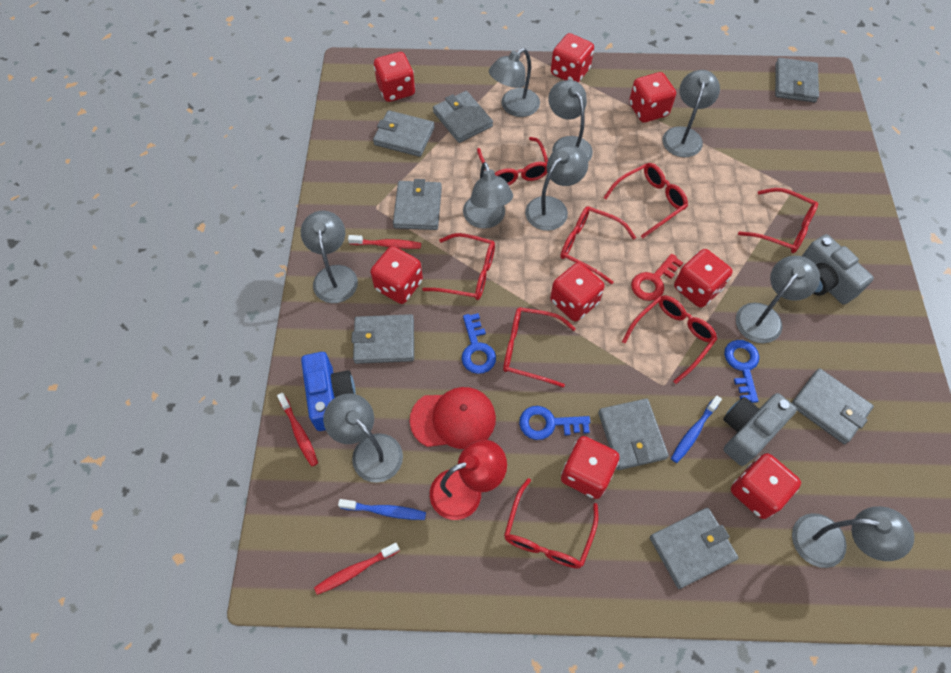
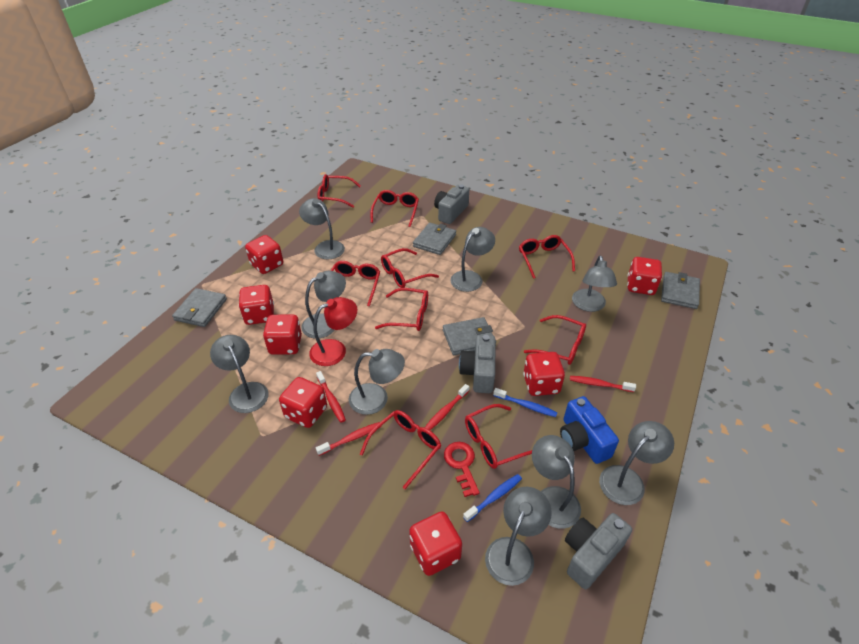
blue key: [462,313,496,374] [519,406,590,440] [724,340,759,403] = 3 -> none = 0
grey camera: [723,393,797,466] [802,234,874,304] = 2 -> [434,185,469,224] [459,335,496,393] [565,513,632,589] = 3
grey wallet: [351,314,414,364] [373,110,435,157] [393,179,442,230] [433,91,493,143] [598,399,669,470] [650,508,739,589] [775,58,819,102] [792,368,874,444] = 8 -> [172,288,227,327] [413,223,456,255] [443,317,496,355] [661,272,700,309] = 4
red cap: [410,387,496,449] = 1 -> none = 0
red dice: [371,246,423,304] [374,52,415,102] [550,262,605,321] [551,33,594,83] [561,436,620,499] [629,72,676,123] [674,249,733,308] [731,453,801,519] = 8 -> [239,285,274,325] [245,235,283,274] [263,315,302,355] [279,377,327,428] [409,512,462,576] [523,352,565,396] [627,257,662,295] = 7
red glasses: [422,233,495,300] [477,137,548,185] [503,307,576,388] [504,478,599,569] [560,206,636,284] [603,163,688,238] [622,295,717,384] [738,188,818,253] = 8 -> [318,174,361,208] [331,261,380,306] [360,410,441,489] [371,190,419,227] [375,288,428,331] [381,248,439,288] [465,404,532,469] [519,235,575,279] [524,315,586,365] = 9
red toothbrush: [277,393,318,467] [314,543,400,595] [348,235,421,249] = 3 -> [316,371,346,423] [316,422,382,456] [424,384,470,430] [570,376,636,392] = 4

